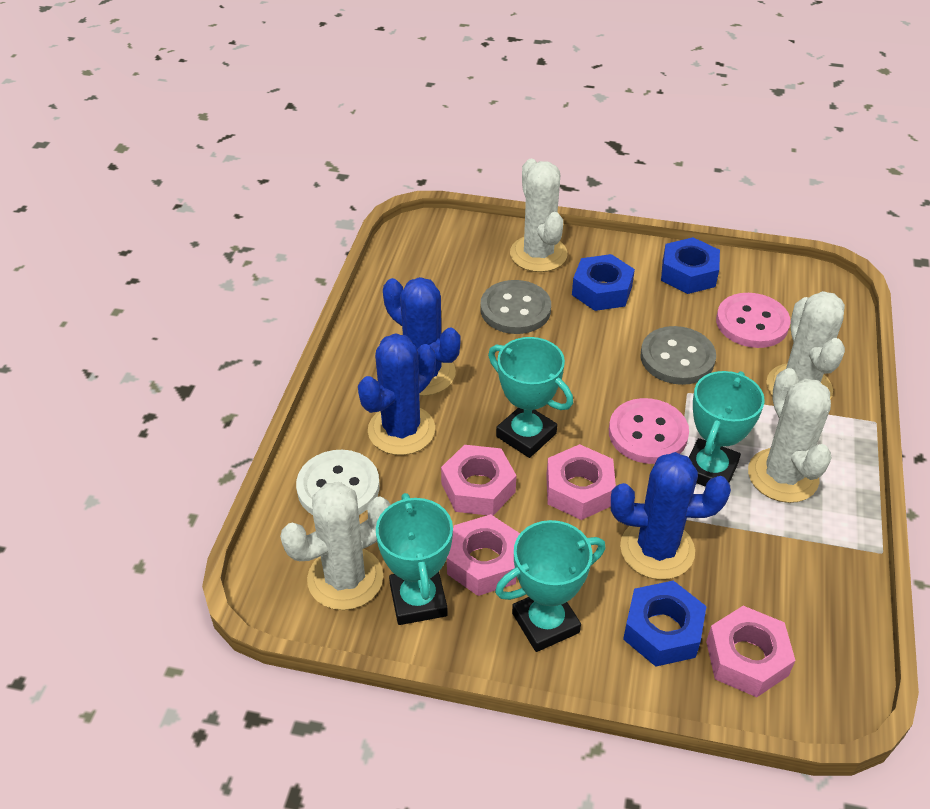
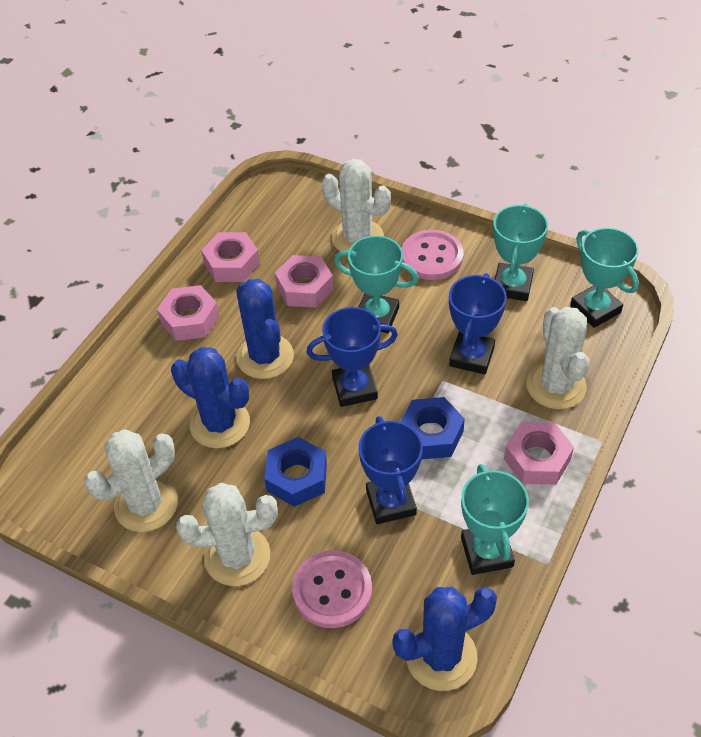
blue nut: [572,254,635,311] [623,581,707,667] [661,237,720,294] = 3 -> [264,437,327,507] [400,397,465,459] = 2
blue trophy: none = 0 -> [306,307,398,407] [358,416,423,524] [449,273,507,375] = 3
grey button: [480,280,551,334] [641,326,716,385] = 2 -> none = 0
white button: [296,450,380,515] = 1 -> none = 0

